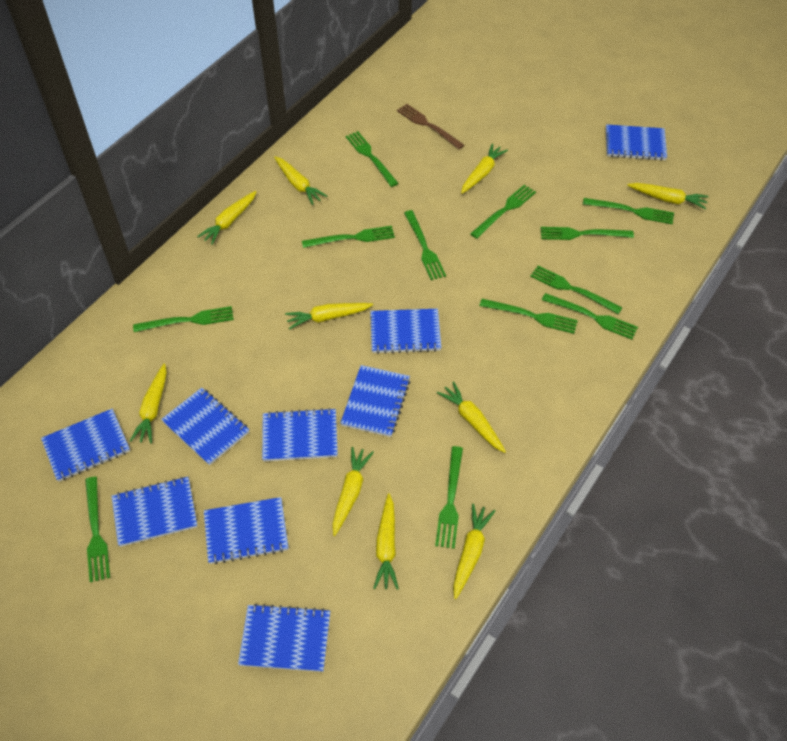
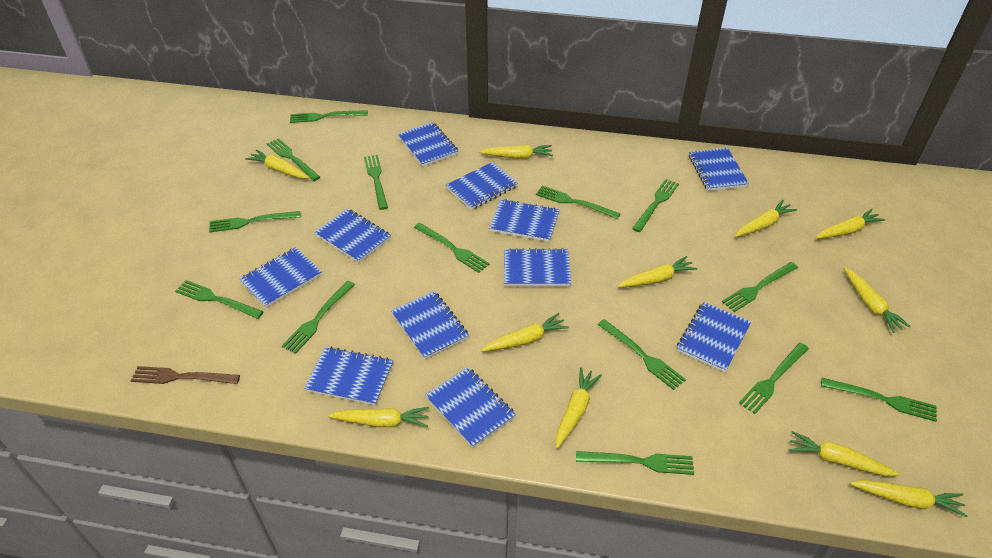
blue notebook: [41,409,130,482] [112,477,198,547] [161,388,249,465] [204,497,288,564] [238,604,330,672] [262,408,338,461] [340,365,410,437] [370,309,441,354] [606,124,667,160] = 9 -> [239,247,322,308] [304,346,393,406] [315,209,391,263] [391,291,469,359] [398,122,458,166] [425,367,516,448] [446,162,518,210] [489,199,559,242] [504,248,571,286] [677,302,751,372] [689,148,749,191] = 11
green fork: [85,477,110,582] [133,306,234,332] [302,226,395,248] [346,131,398,187] [404,210,446,280] [435,446,463,549] [470,185,536,239] [479,299,578,334] [530,266,622,314] [541,227,634,240] [542,293,638,340] [583,198,674,224] = 12 -> [175,280,264,319] [209,211,301,233] [267,138,320,181] [282,281,355,354] [290,110,368,123] [364,155,388,210] [414,223,490,273] [536,186,621,219] [576,451,694,475] [598,319,686,390] [632,179,679,232] [722,262,798,312] [739,343,809,414] [821,378,937,422] = 14
yellow carrot: [130,363,167,444] [197,191,256,245] [274,156,327,205] [285,303,373,330] [332,447,374,536] [373,493,399,590] [437,382,506,453] [453,504,495,599] [461,143,508,194] [627,183,709,209] = 10 -> [245,149,309,178] [328,407,429,427] [479,145,553,159] [481,313,569,352] [556,367,602,449] [617,256,697,287] [735,200,797,237] [789,431,900,476] [815,209,885,239] [844,268,911,333] [850,480,967,517] = 11

